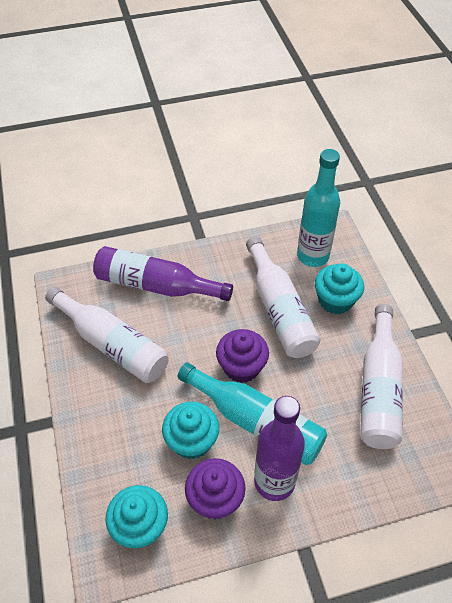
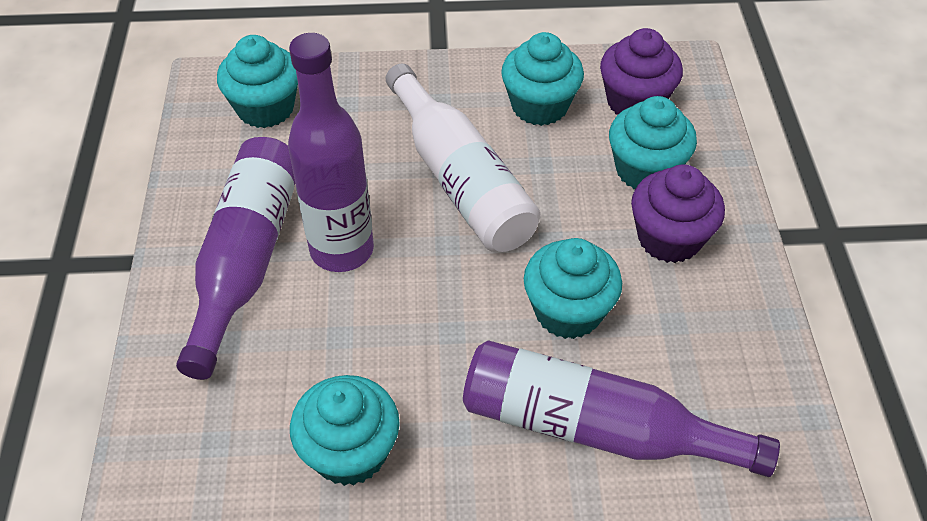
purple bottle: [93,246,233,301] [254,396,305,501] = 2 -> [176,137,295,380] [288,33,374,272] [463,340,780,477] = 3
turquoise bottle: [177,362,327,465] [297,149,340,267] = 2 -> none = 0
turquoise cupcake: [106,485,168,548] [162,402,219,459] [315,263,364,314] = 3 -> [217,35,298,128] [290,375,400,486] [501,32,584,126] [524,238,622,339] [609,96,697,189] = 5
white bottle: [45,287,169,383] [246,236,320,358] [360,304,403,449] = 3 -> [386,64,540,252] = 1

